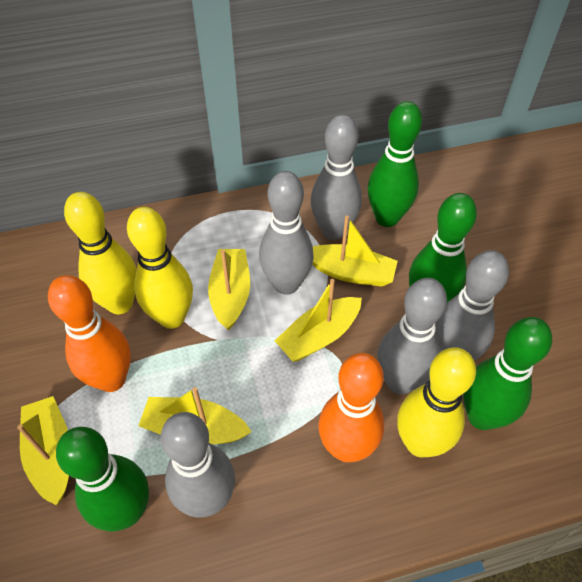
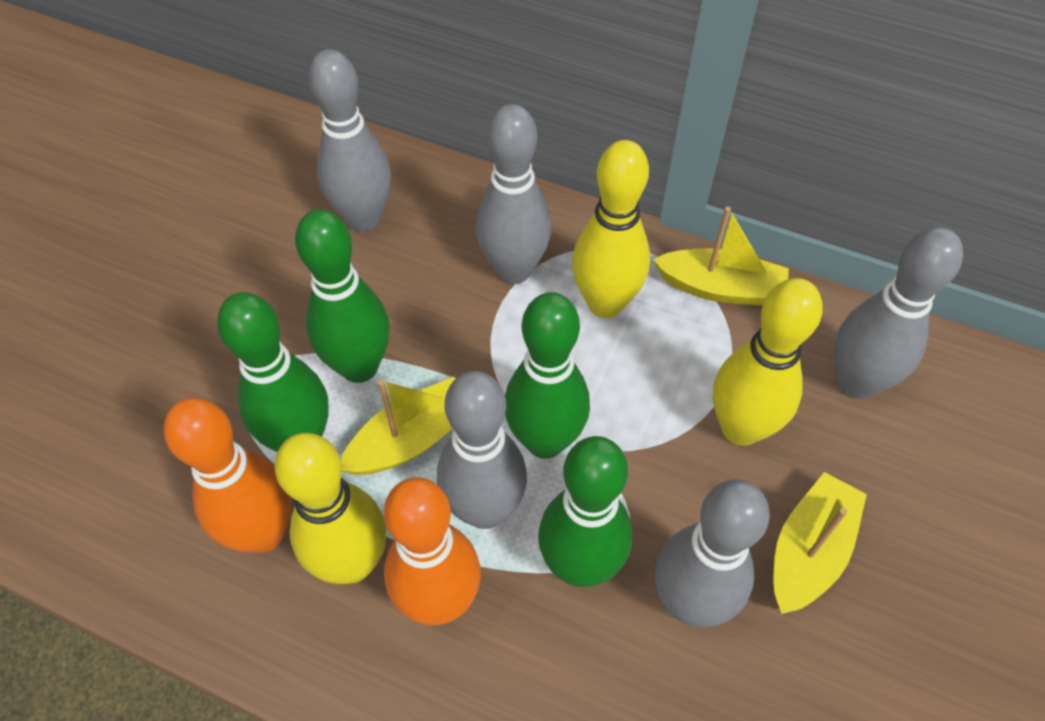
yellow boat: [17,396,69,505] [138,387,252,445] [208,249,250,331] [275,279,362,362] [312,216,398,287] = 5 -> [341,376,455,475] [653,207,789,306] [773,472,867,614] = 3

